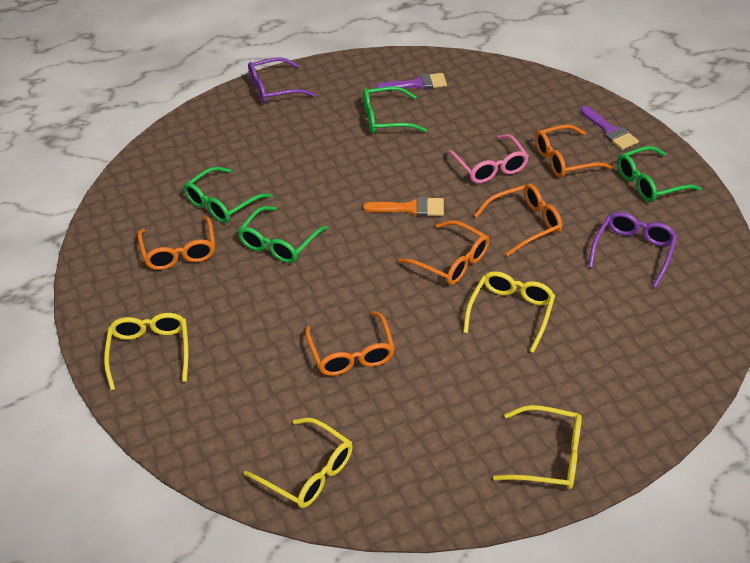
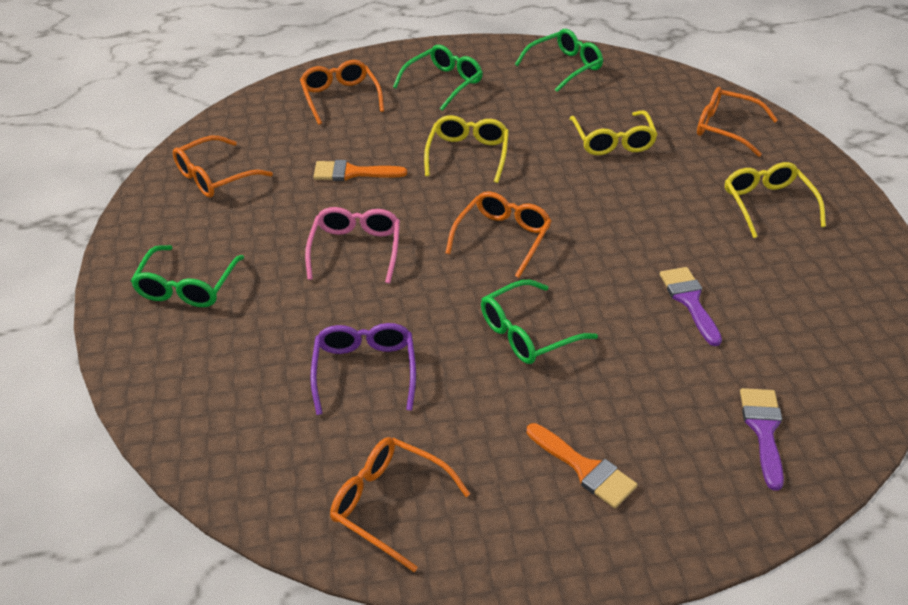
orange brush: [363,197,444,217] = 1 -> [313,160,407,181] [527,423,637,508] = 2
purple glasses: [248,57,315,104] [588,212,677,288] = 2 -> [310,323,416,415] = 1
yellow glasses: [104,313,188,390] [244,418,353,508] [463,271,555,353] [493,405,582,489] = 4 -> [424,115,509,183] [570,110,658,155] [725,162,826,238] = 3

